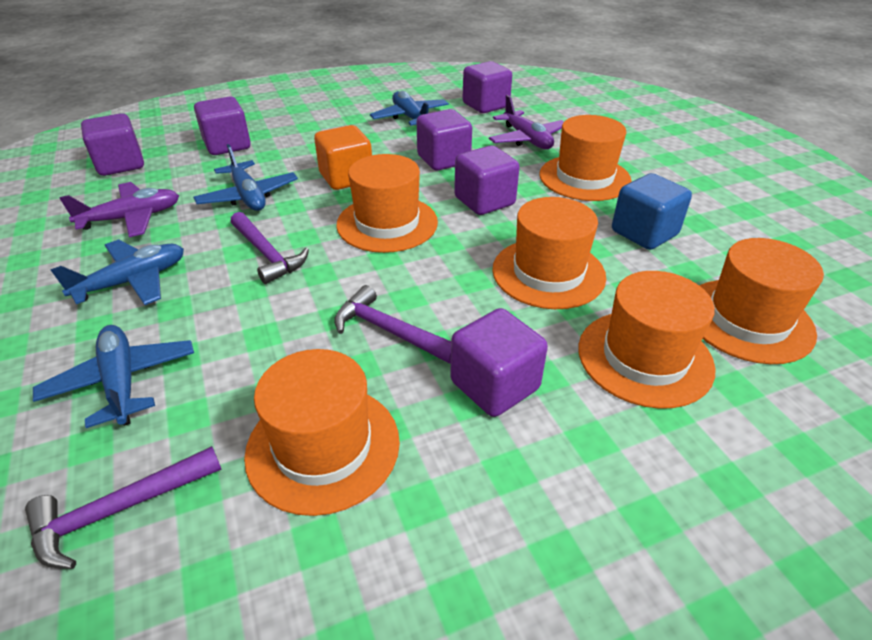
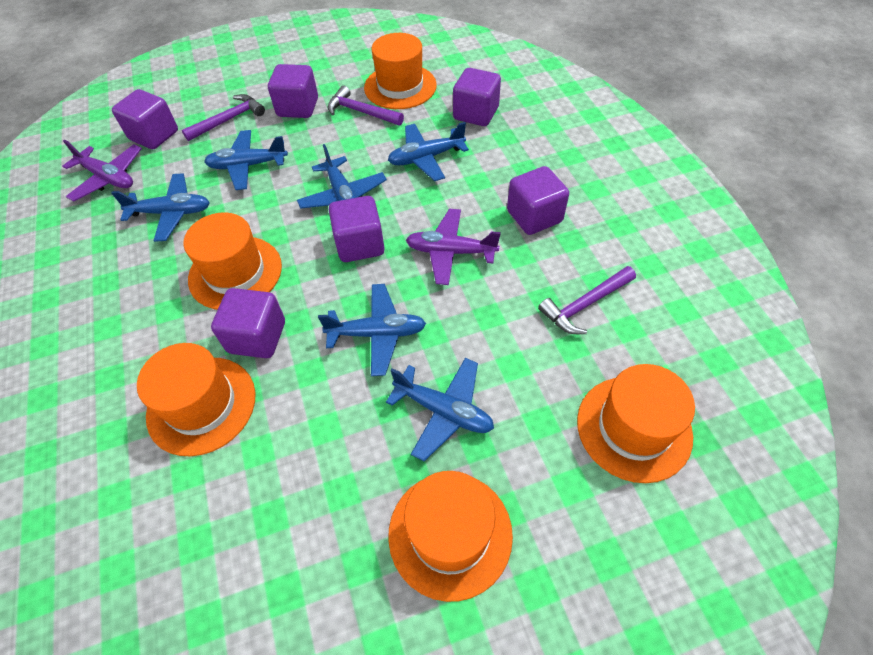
blue cube: [612,173,692,250] = 1 -> none = 0
blue plane: [33,325,194,428] [50,239,184,305] [193,144,298,211] [370,91,449,125] = 4 -> [111,173,210,242] [204,130,288,190] [297,144,387,209] [318,284,426,376] [386,358,494,462] [388,122,469,181] = 6
orange cube: [314,125,372,190] = 1 -> none = 0
orange hat: [244,349,400,516] [336,154,438,253] [492,197,606,309] [540,115,632,201] [578,271,715,409] [699,238,824,364] = 6 -> [137,343,256,456] [184,212,282,310] [364,33,437,109] [388,471,513,602] [577,364,695,483] = 5

